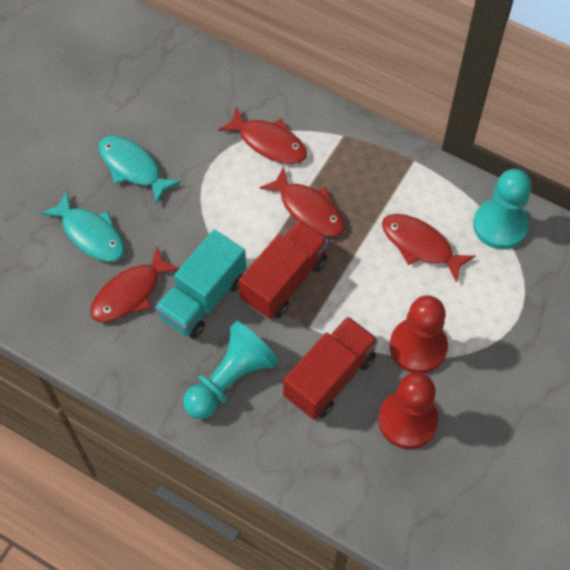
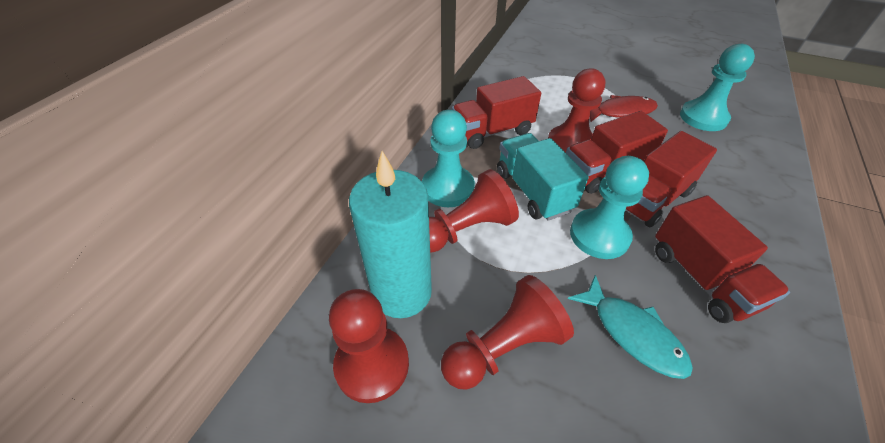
red fish: [90,247,179,322] [218,106,307,164] [259,166,344,237] [382,214,475,283] = 4 -> [590,95,658,122] = 1
red pawn: [378,372,439,449] [390,295,448,373] = 2 -> [329,289,409,403] [429,169,519,253] [441,275,574,390] [548,68,605,153] = 4
red truck: [239,221,328,319] [283,317,378,420] = 2 -> [452,76,541,149] [566,111,668,194] [626,131,717,227] [655,195,790,323] = 4
turquoise candle: none = 0 -> [349,151,432,318] = 1
turquoise fish: [41,191,124,262] [99,136,181,204] = 2 -> [568,275,693,379] = 1
turquoise pawn: [183,321,279,419] [473,169,532,250] = 2 -> [422,110,475,207] [570,156,649,259] [680,44,755,131] = 3

